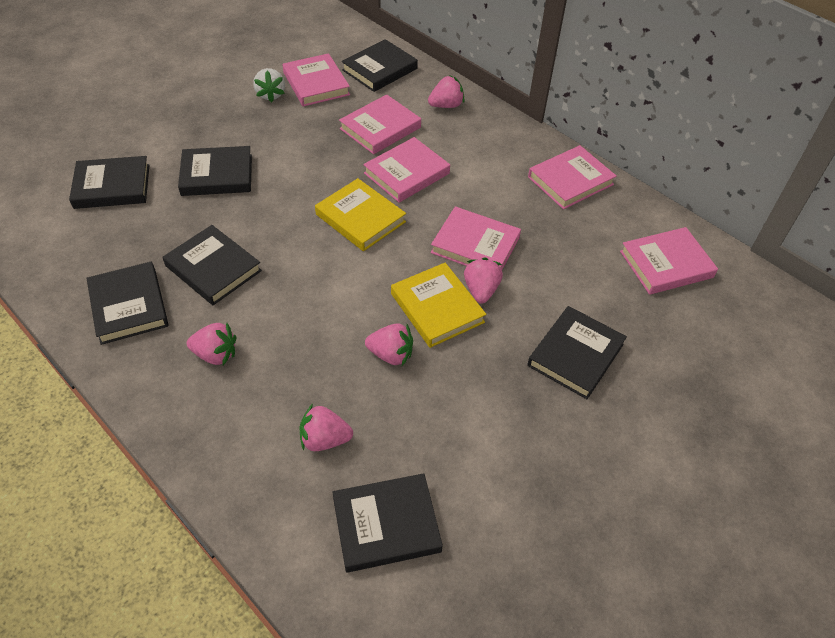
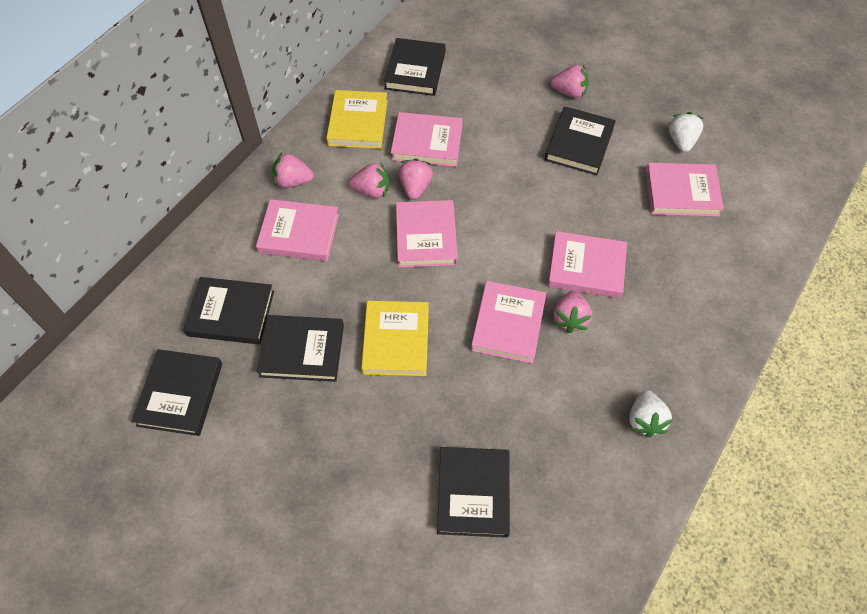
black book: [69,156,149,209] [87,262,168,345] [163,225,262,305] [178,146,252,196] [332,473,443,573] [342,39,418,92] [527,306,627,399] = 7 -> [131,349,222,436] [183,277,274,344] [257,315,344,382] [384,38,445,96] [437,447,510,538] [545,106,616,175] = 6
white strawberry: [253,68,285,102] = 1 -> [629,390,673,437] [668,112,703,152] = 2

